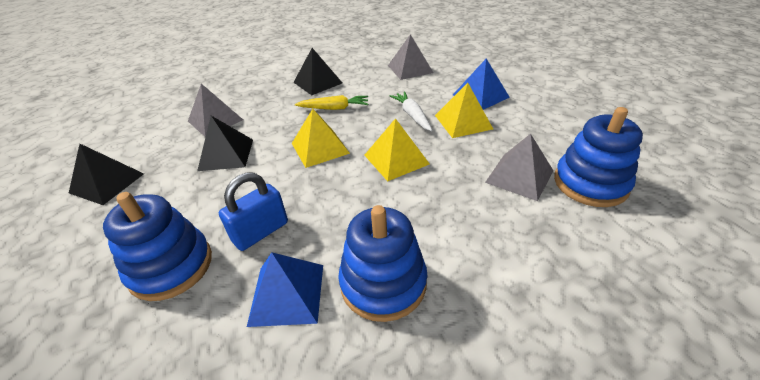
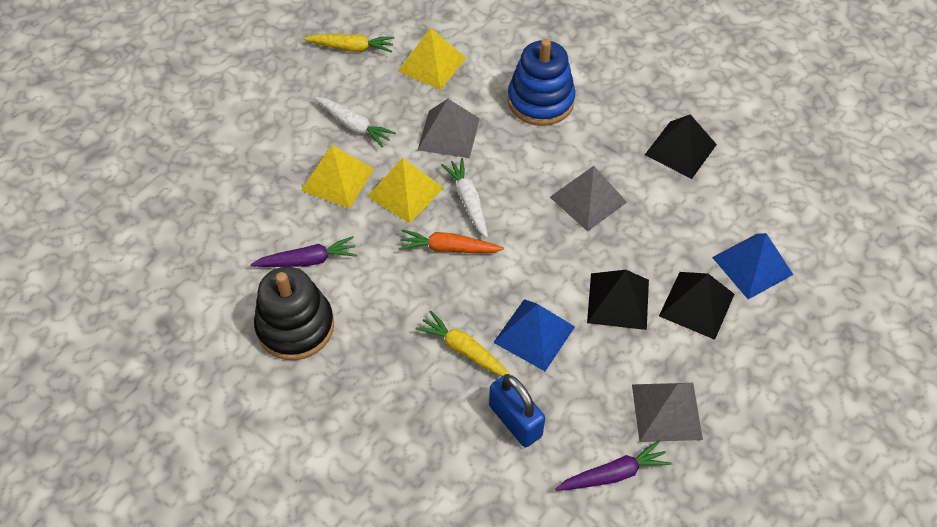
black stacking toy: none = 0 -> [254,267,334,360] = 1
blue stacking toy: [103,192,212,301] [338,205,427,322] [554,107,643,207] = 3 -> [508,39,576,126] = 1
orange carrot: none = 0 -> [399,229,504,253] = 1
purple carrot: none = 0 -> [251,236,357,267] [556,440,671,491] = 2
white carrot: [390,92,432,131] = 1 -> [315,97,396,148] [441,158,488,238] = 2
yellow carrot: [295,95,368,110] = 1 -> [303,34,395,53] [416,311,511,376] = 2

